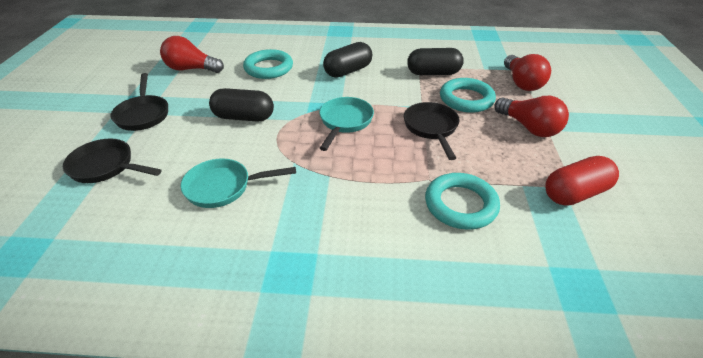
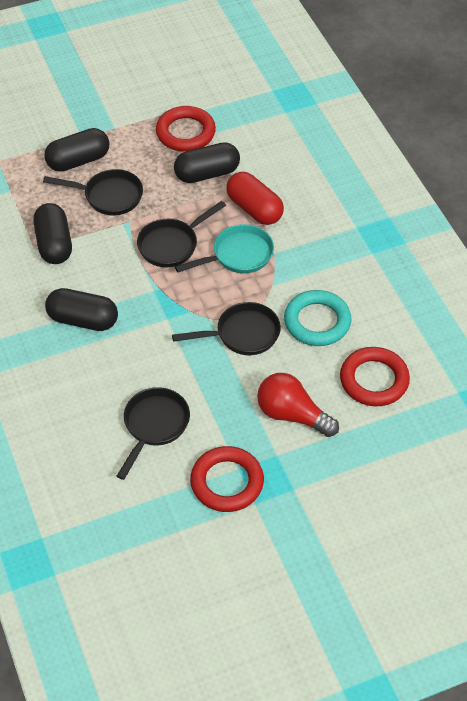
black capsule: [209,88,274,122] [323,42,372,78] [407,48,464,75] = 3 -> [33,203,72,264] [44,128,109,172] [45,288,118,331] [174,142,240,183] = 4
black pan: [63,139,162,183] [111,73,168,131] [404,102,460,160] = 3 -> [43,169,143,216] [117,387,190,480] [137,201,226,267] [172,302,281,355] = 4
red light bulb: [160,36,224,73] [494,96,569,137] [504,54,551,91] = 3 -> [257,373,339,437] = 1
red ring: none = 0 -> [156,106,216,152] [190,446,264,512] [340,347,410,406] = 3
turquoise pan: [180,159,296,208] [319,97,374,151] = 2 -> [175,224,274,273] = 1
turquoise ring: [243,49,293,79] [425,173,500,230] [440,78,496,113] = 3 -> [284,290,352,346] = 1

